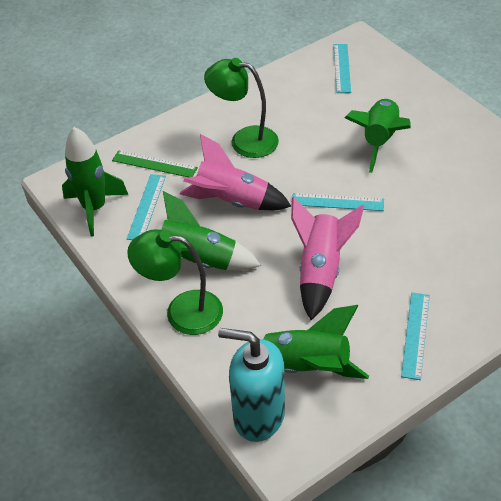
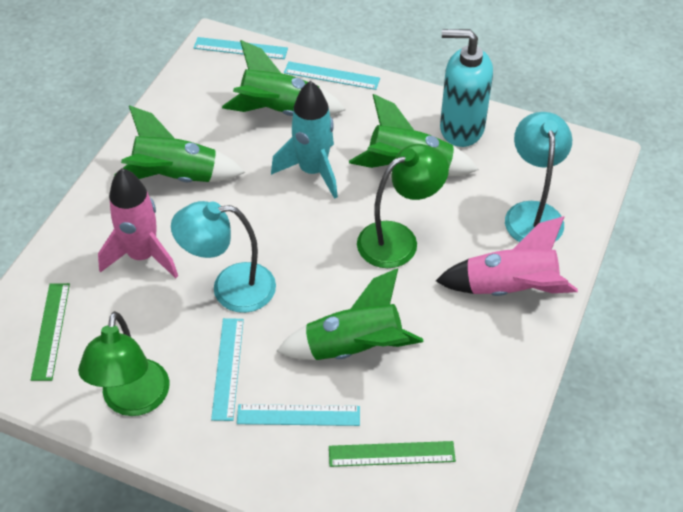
green ruler: [112,150,198,177] = 1 -> [31,283,70,381] [329,441,456,467] = 2
turquoise lamp: none = 0 -> [171,201,276,313] [505,112,572,242] = 2
turquoise rocket: none = 0 -> [271,81,338,199] = 1

